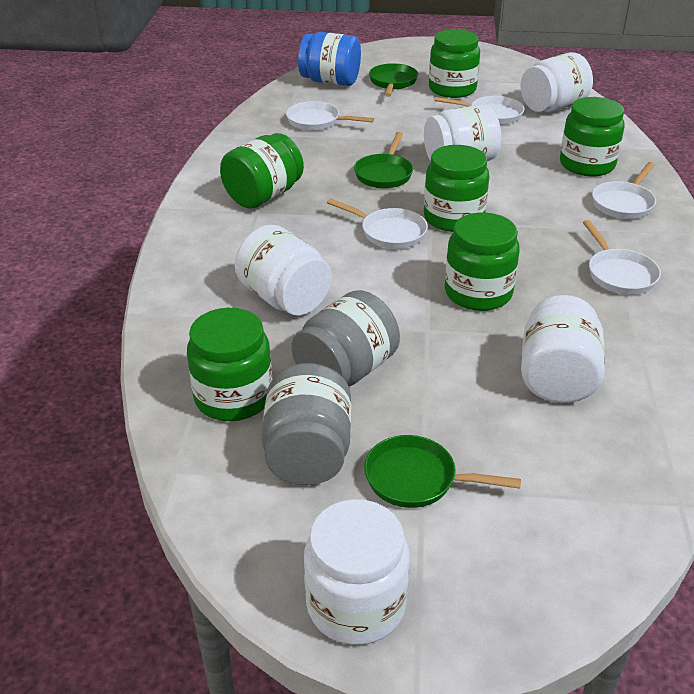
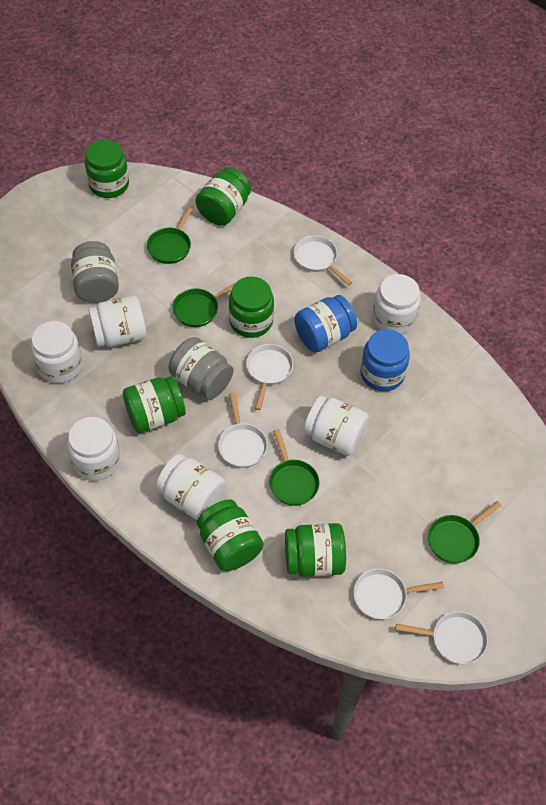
blue jar: [298,32,361,86] = 1 -> [294,295,357,352] [360,329,410,391] = 2
green pan: [354,132,413,188] [364,435,521,508] [369,63,418,97] = 3 -> [147,205,194,264] [172,283,235,327] [269,429,320,506] [428,501,501,563] = 4
white jar: [235,224,332,316] [304,499,410,645] [424,104,501,161] [521,52,593,112] [521,295,605,403] = 5 -> [31,321,82,383] [67,417,120,481] [88,296,146,347] [156,454,226,520] [304,396,369,456] [372,274,421,334] = 6

